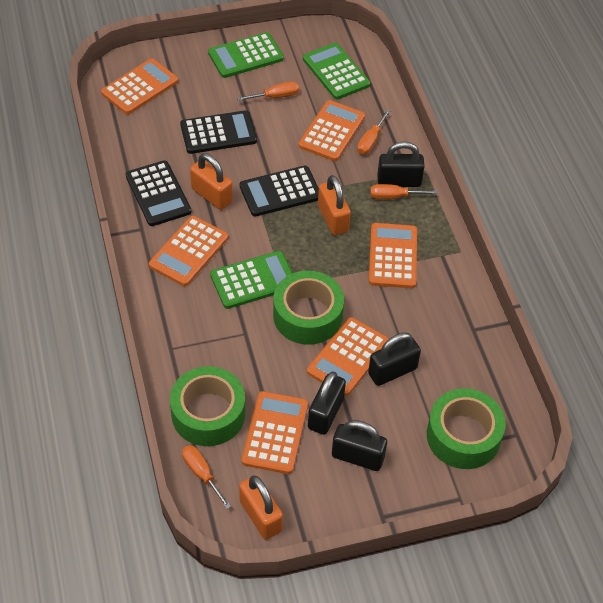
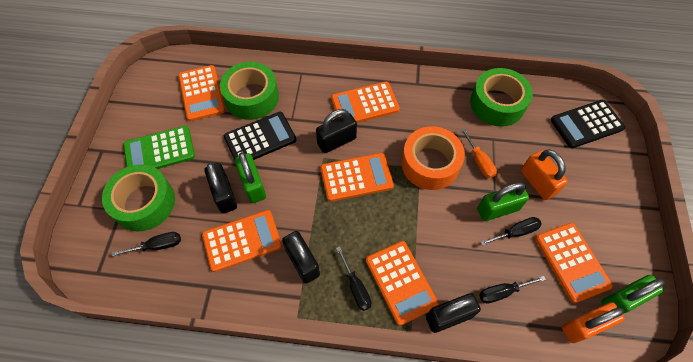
black calculator: [126,160,191,226] [180,110,257,154] [240,166,319,217] = 3 -> [224,112,296,161] [551,100,625,148] = 2
black screwdriver: none = 0 -> [112,232,181,256] [336,247,371,311] [479,276,546,304] [480,217,542,246] = 4
green calculator: [208,32,284,78] [210,251,293,309] [303,43,370,99] = 3 -> [123,126,195,169] = 1
green padlock: none = 0 -> [235,152,266,203] [477,182,529,221] [601,275,665,314] = 3
orange padlock: [190,153,233,210] [239,475,283,540] [318,175,351,235] = 3 -> [521,150,568,200] [562,302,625,343] = 2
orange screwdriver: [182,445,231,509] [237,82,299,101] [357,110,390,155] [370,184,438,199] = 4 -> [460,128,497,178] = 1
orange tape: none = 0 -> [401,126,465,190] = 1

